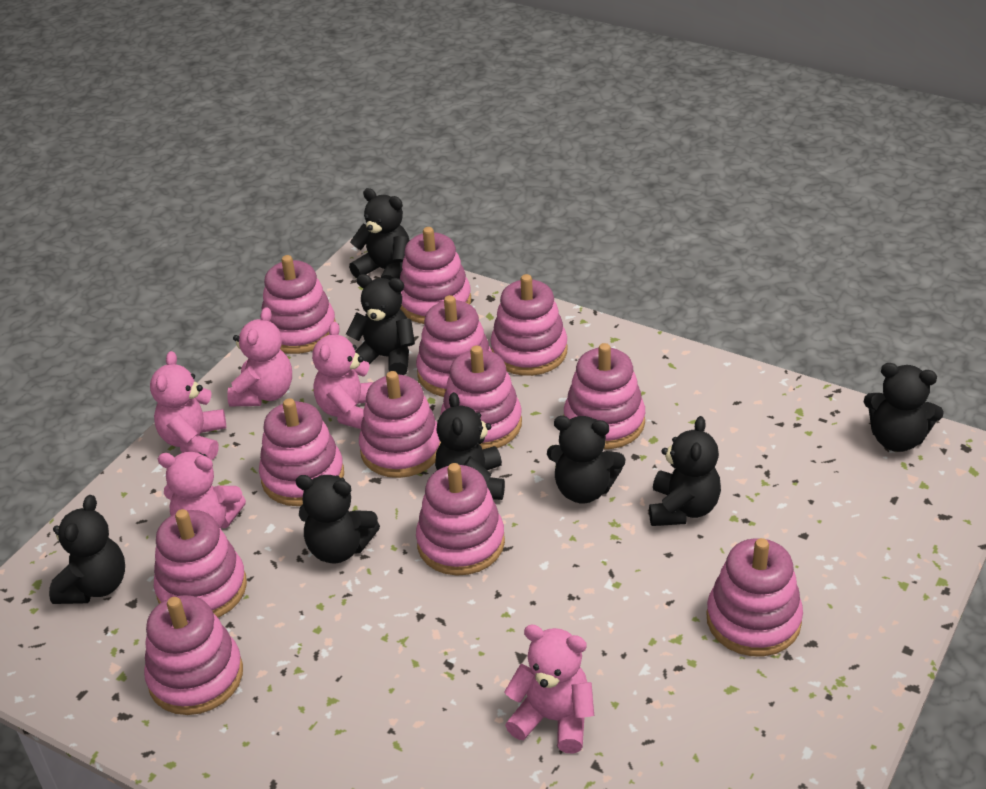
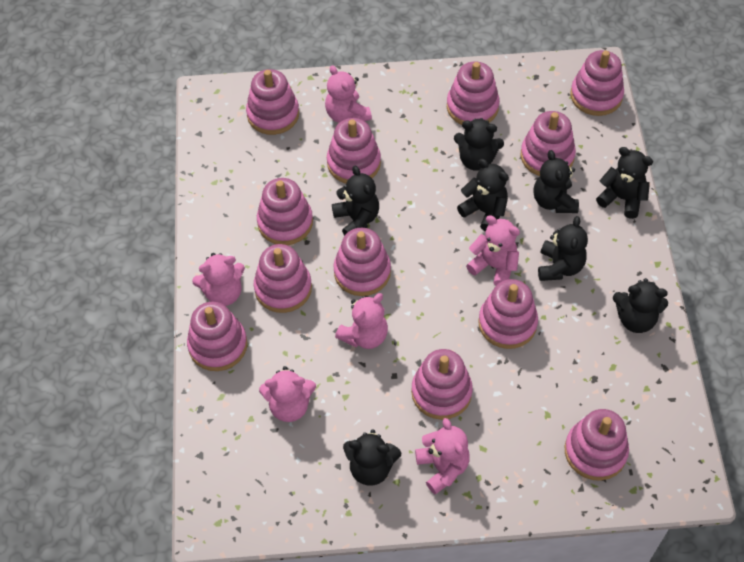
pink teddy bear: [150,351,226,460] [158,452,246,529] [227,307,292,406] [312,322,374,429] [504,624,594,753] = 5 -> [192,253,245,306] [259,366,316,422] [325,65,372,123] [335,293,388,349] [415,418,470,494] [466,215,520,286] = 6

